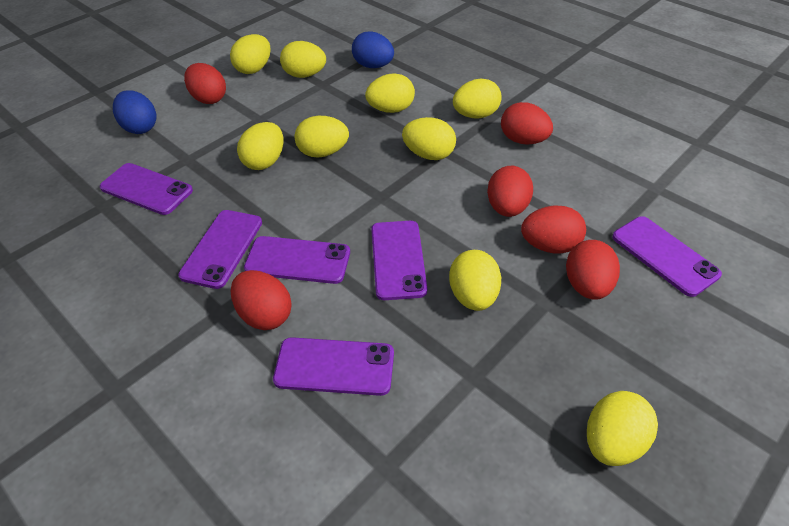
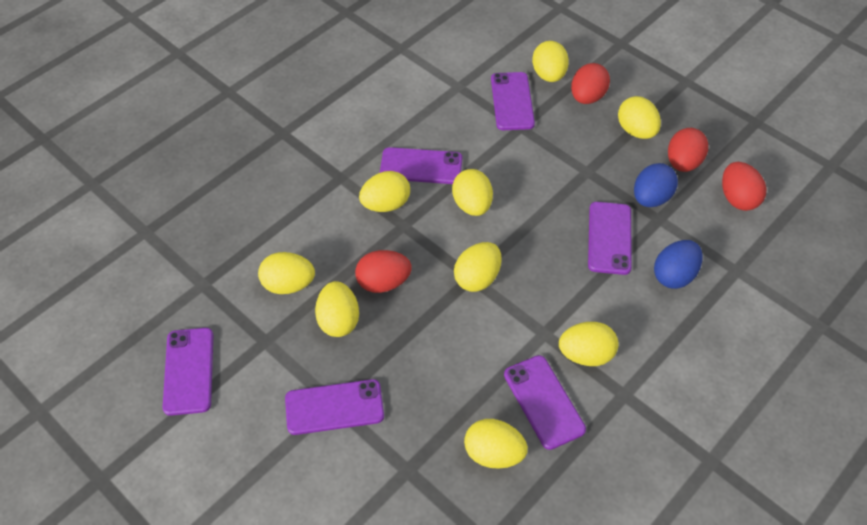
red egg: [184,63,226,104] [231,270,292,330] [487,166,533,217] [501,102,553,145] [521,205,586,254] [566,240,620,300] = 6 -> [355,250,412,293] [571,63,610,104] [668,128,708,172] [722,162,767,211] = 4

